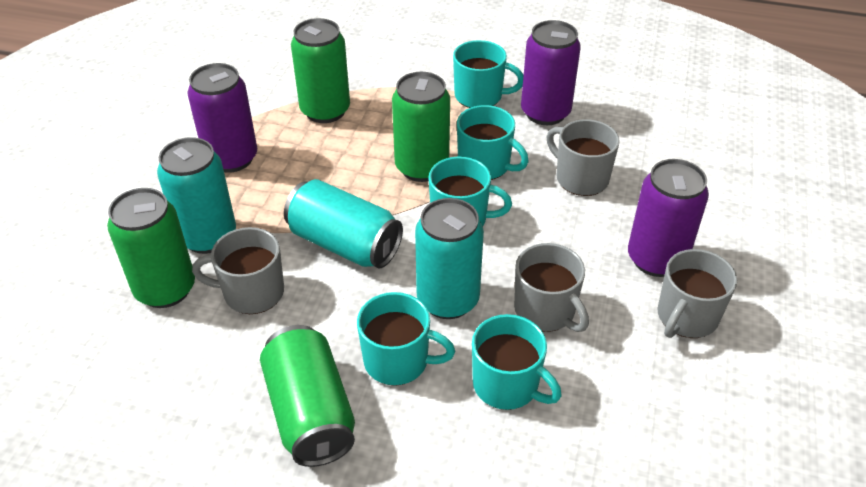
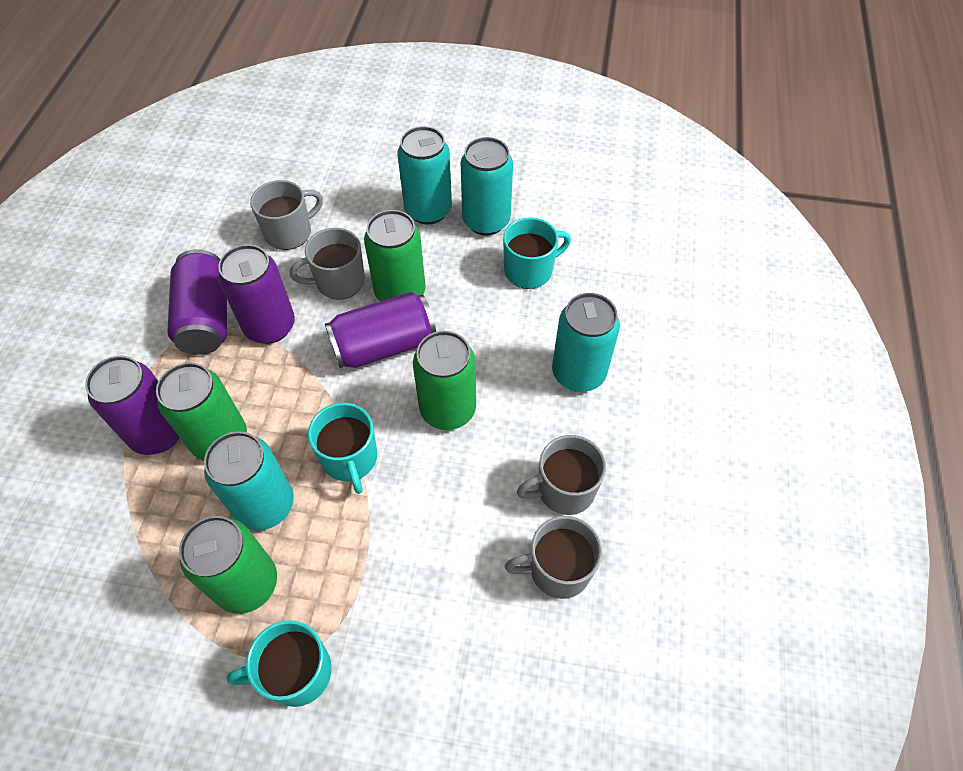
purple can: [187,63,257,173] [521,20,581,125] [628,159,709,277] = 3 -> [85,356,180,455] [167,249,227,355] [218,244,295,344] [325,292,436,368] = 4
turquoise can: [157,137,236,254] [284,179,403,269] [415,198,484,319] = 3 -> [204,431,294,531] [397,126,452,224] [461,137,513,235] [552,293,620,392] = 4
turquoise mug: [357,292,455,386] [428,157,512,226] [453,40,524,108] [457,105,529,180] [472,314,561,410] = 5 -> [227,620,332,707] [308,403,377,494] [503,217,571,289] = 3

